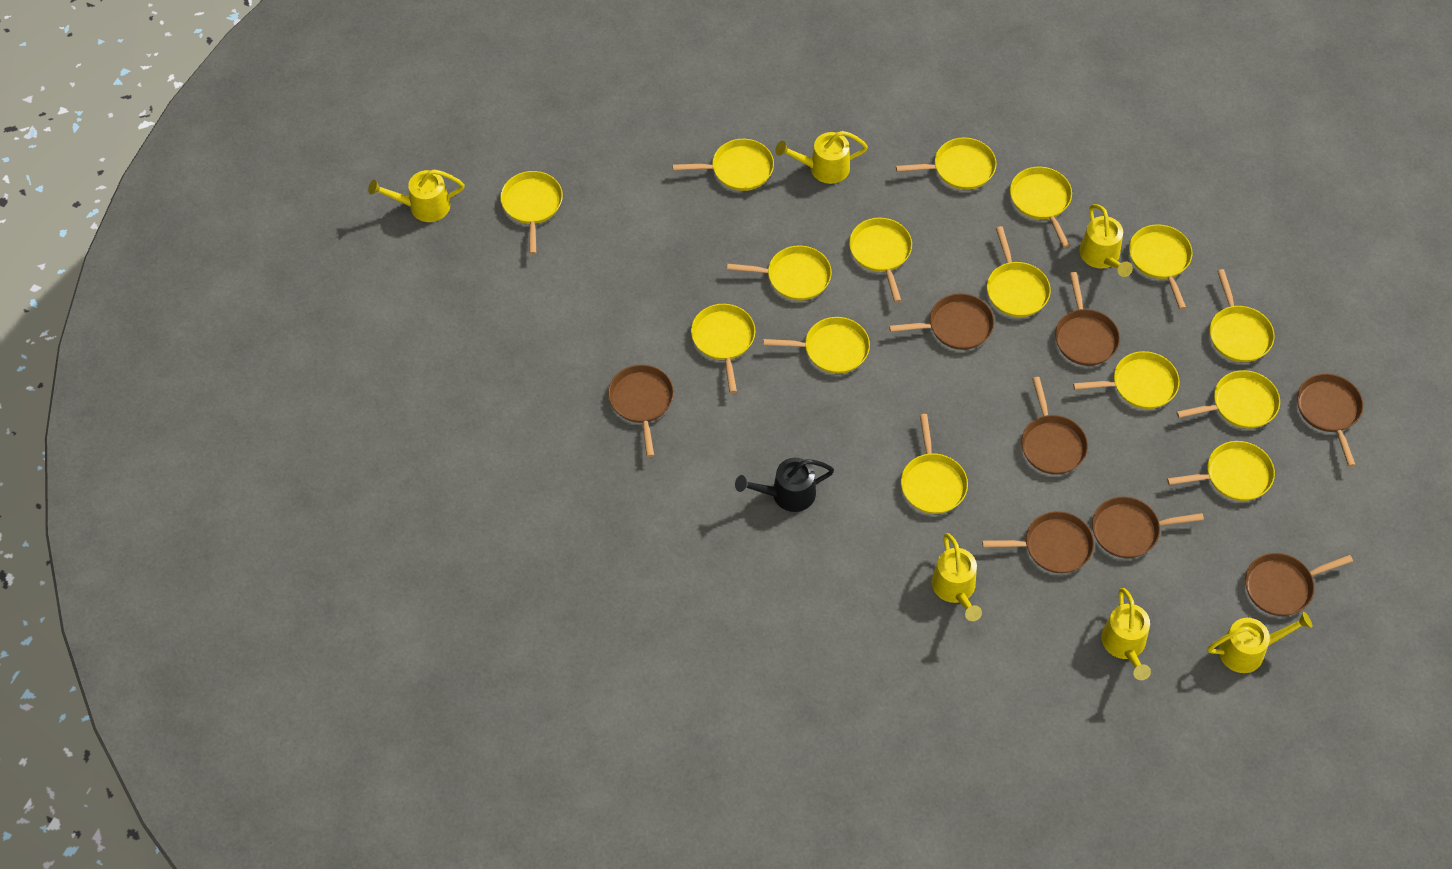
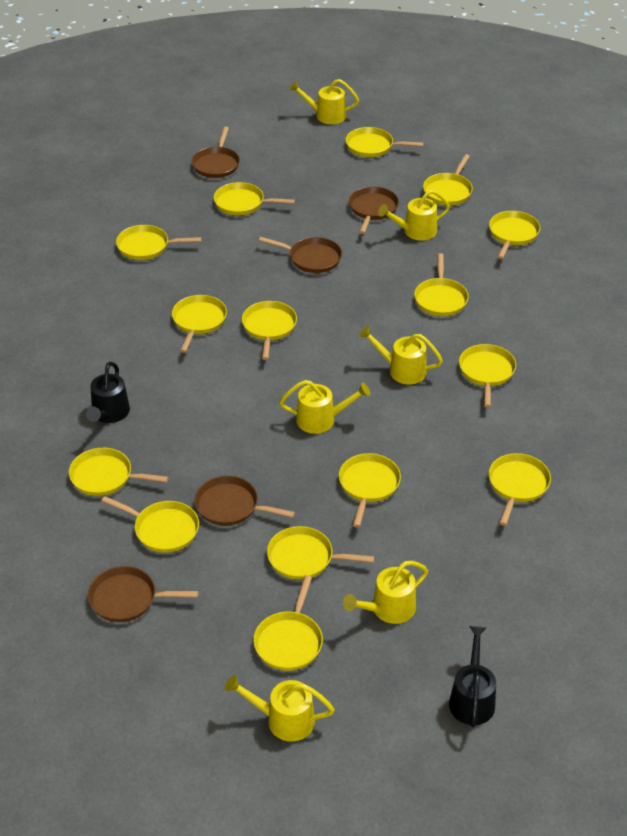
black watering can: [735,458,834,512] = 1 -> [86,362,130,423] [449,626,496,727] = 2
brown pan: [608,365,674,457] [889,293,994,350] [982,511,1094,573] [1021,377,1088,475] [1055,272,1120,366] [1092,497,1204,558] [1245,553,1353,616] [1297,374,1363,467] = 8 -> [88,566,199,622] [191,127,240,178] [194,476,295,526] [259,237,342,273] [349,186,399,234] = 5

